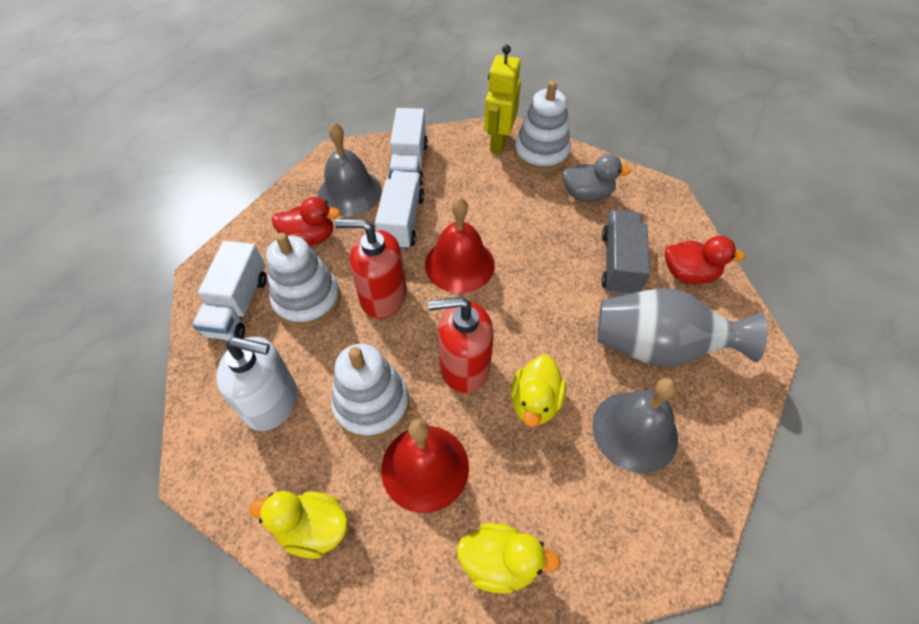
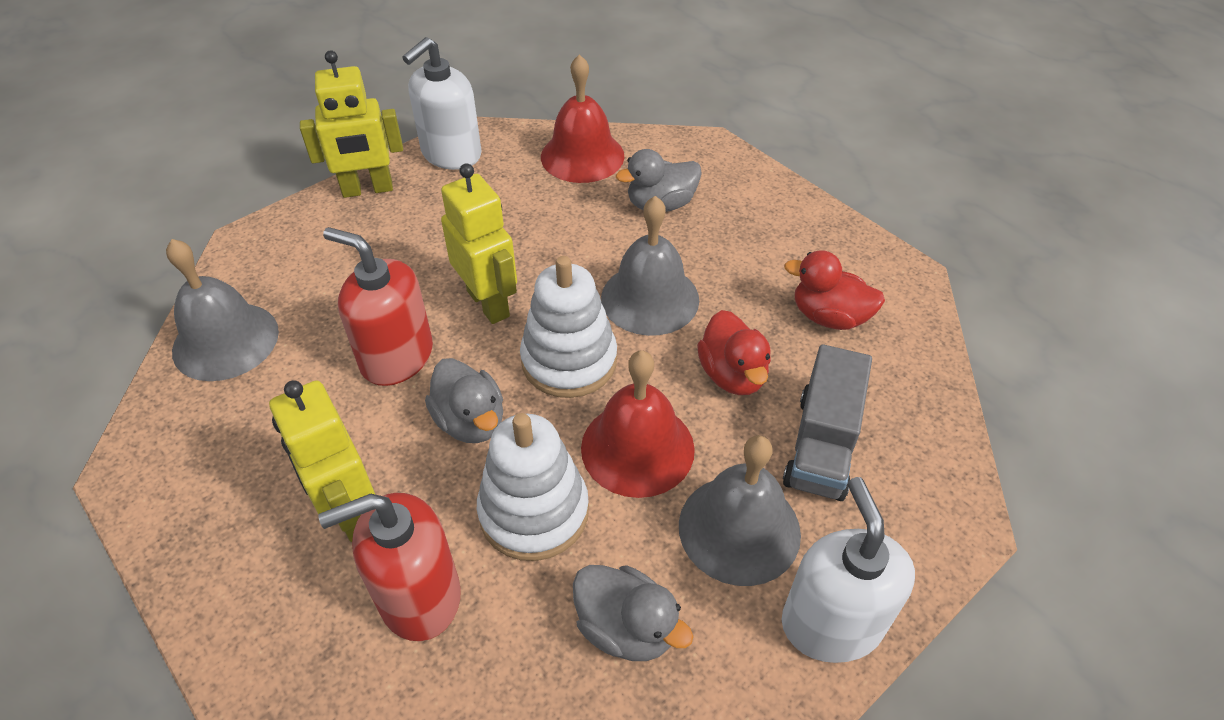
grey bell: [318,122,382,216] [592,378,678,473] = 2 -> [166,239,279,381] [601,196,699,336] [679,435,801,586] = 3
grey duck: [562,154,631,202] = 1 -> [425,358,503,443] [573,565,694,661] [616,149,702,212] = 3
grey vase: [597,288,768,367] = 1 -> none = 0
white soap dispenser: [216,337,297,431] = 1 -> [402,37,481,170] [782,477,915,663] = 2
white stacking toy: [266,233,341,328] [331,344,409,440] [514,81,571,173] = 3 -> [477,413,589,561] [520,256,617,398] = 2
white truck: [192,241,267,340] [375,171,424,250] [388,108,428,186] = 3 -> none = 0
yellow duck: [249,491,348,559] [457,523,561,594] [511,355,566,427] = 3 -> none = 0
yellow robot: [484,45,521,154] = 1 -> [269,380,376,542] [300,50,403,198] [441,163,517,324] = 3

